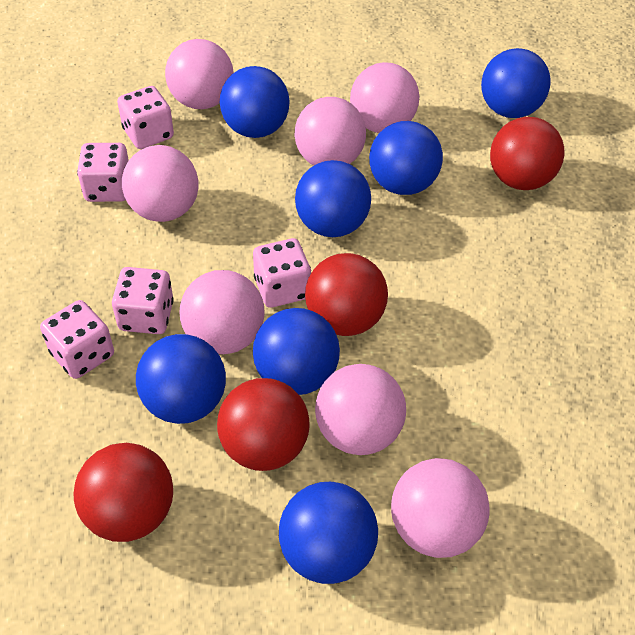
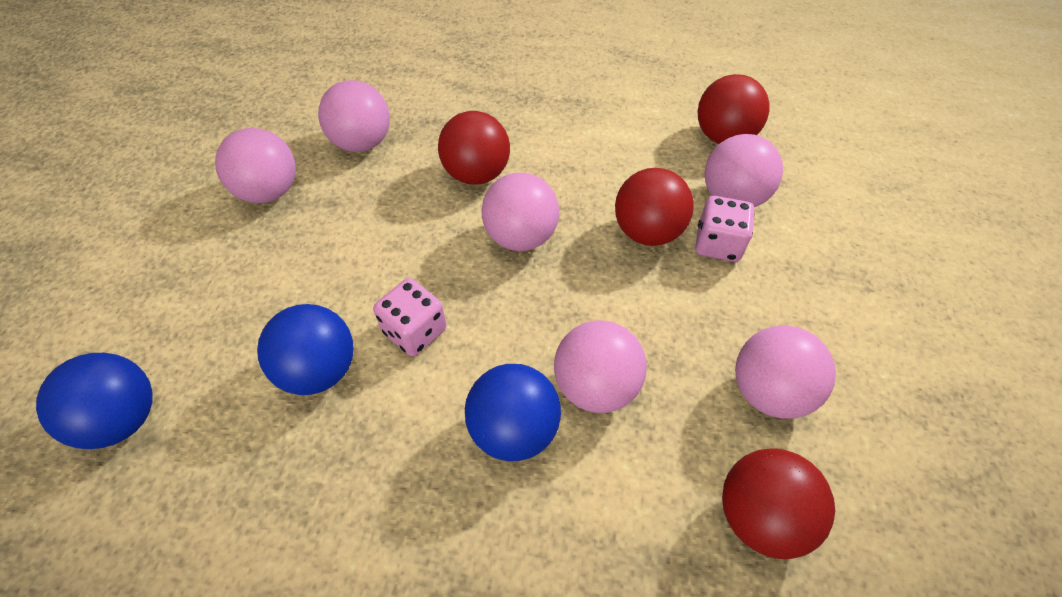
blue ball: [136,334,226,424] [220,66,290,138] [253,308,340,395] [279,482,378,584] [295,160,371,237] [369,121,443,195] [481,48,551,118] = 7 -> [36,353,153,449] [257,304,354,395] [465,364,561,462] = 3
pink ball: [122,145,198,222] [165,39,234,109] [179,270,265,354] [295,97,366,165] [315,364,406,455] [350,62,419,133] [391,458,490,558] = 7 -> [215,128,296,203] [318,80,390,152] [482,173,559,251] [554,320,647,413] [705,134,783,207] [735,325,836,419] = 6
pink dice: [40,300,114,379] [77,143,129,202] [112,267,174,334] [117,86,174,149] [253,238,311,308] = 5 -> [373,278,447,356] [695,196,754,262] = 2

